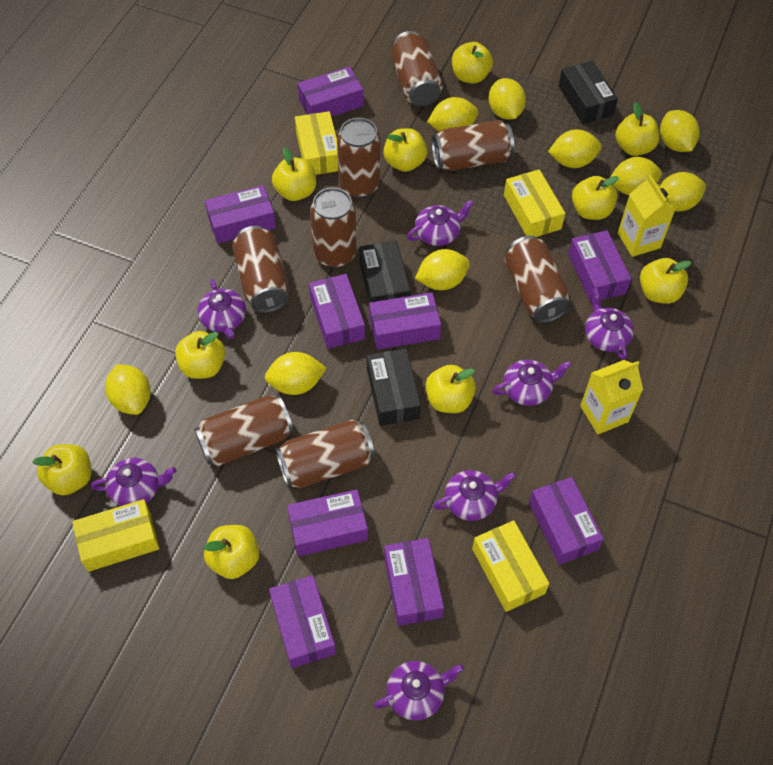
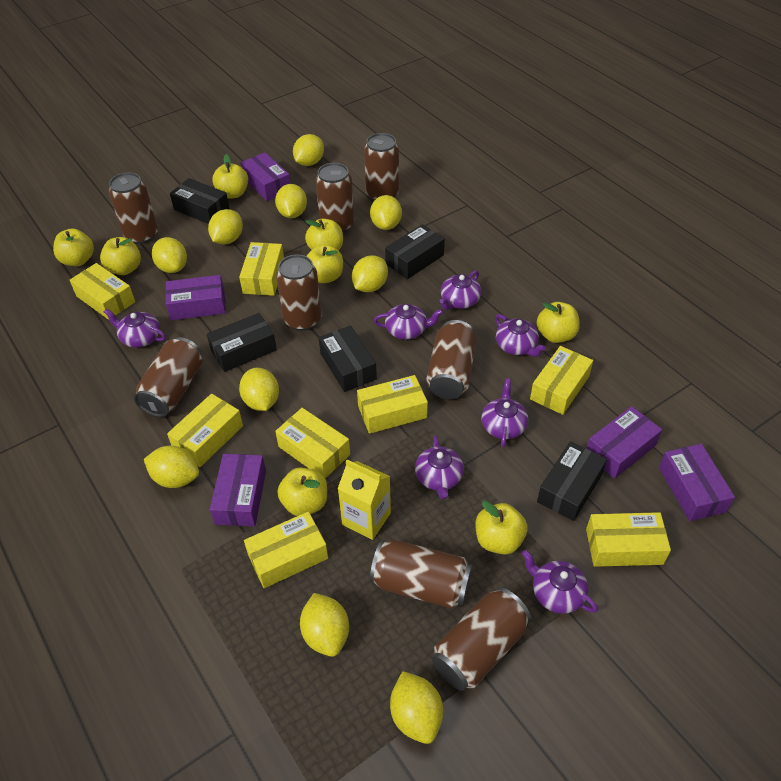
black box: [359,240,411,303] [367,349,421,426] [559,61,618,124] = 3 -> [170,178,230,224] [207,313,277,372] [319,326,377,392] [385,224,445,279] [537,441,607,521] = 5
purple box: [205,185,276,244] [269,575,336,668] [287,489,368,556] [298,67,364,117] [309,274,365,349] [369,292,441,350] [384,538,444,626] [529,477,604,565] [568,230,631,302] = 9 -> [165,275,226,320] [210,454,266,526] [240,152,290,201] [587,406,662,479] [659,444,735,521] = 5
yellow apple: [33,444,91,496] [175,331,225,379] [204,525,259,579] [272,148,316,201] [383,128,427,172] [426,365,476,413] [452,42,493,84] [572,176,619,220] [615,103,659,156] [640,258,692,304] = 10 -> [53,229,94,266] [100,237,141,275] [212,154,248,199] [277,467,327,516] [305,219,343,251] [306,245,343,283] [475,501,528,555] [537,302,580,343] = 8
yellow box: [72,499,160,572] [295,111,338,175] [472,520,549,612] [504,169,565,237] = 4 -> [70,263,135,320] [167,394,243,467] [239,242,284,296] [244,512,328,588] [275,408,350,479] [357,375,428,434] [530,346,593,415] [586,512,671,567] = 8
yellow carton: [580,360,643,434] [618,175,675,257] = 2 -> [338,460,391,540] = 1
yellow lemon: [105,364,151,415] [265,352,326,395] [415,249,470,290] [427,97,478,132] [489,78,526,120] [548,129,602,168] [610,157,662,195] [660,110,700,152] [660,172,706,212] = 9 -> [144,446,199,488] [152,237,187,273] [208,209,243,244] [239,368,279,411] [275,184,307,218] [293,134,324,166] [300,593,349,657] [352,256,388,292] [370,195,402,230] [390,671,443,744] = 10

